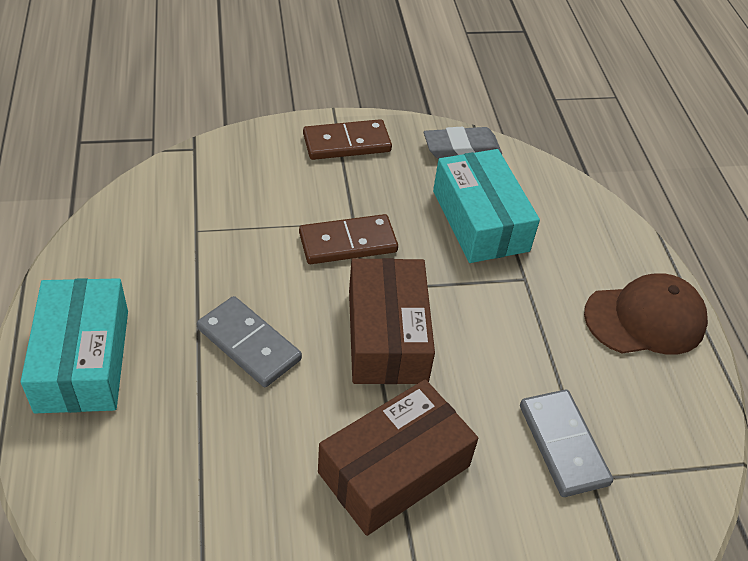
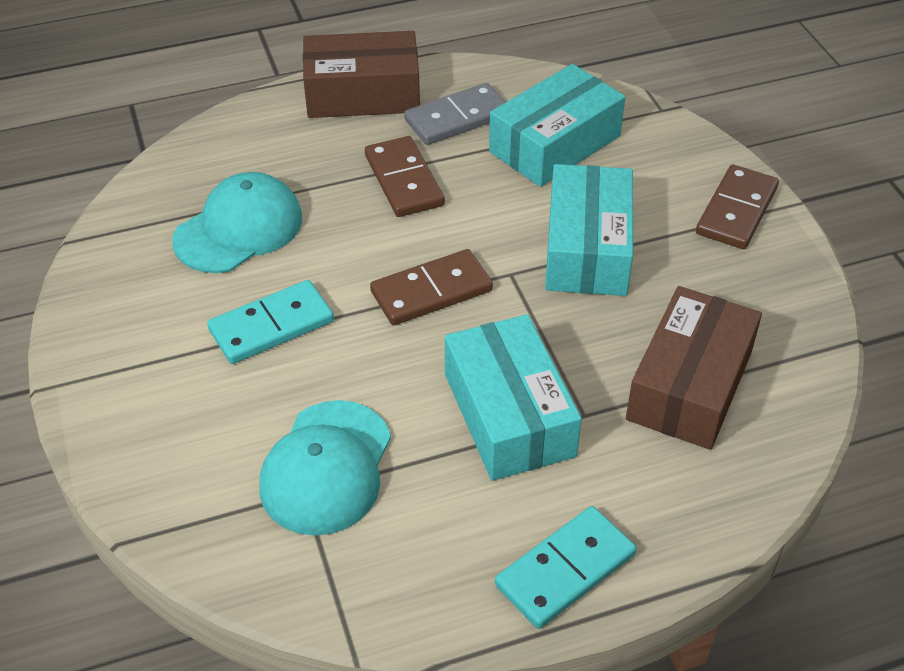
brown cap: [584,273,708,355] = 1 -> none = 0
brown domino: [299,214,398,264] [303,119,392,160] = 2 -> [365,136,445,217] [370,249,493,325] [696,164,779,249] = 3
grey domino: [197,296,302,387] [520,390,613,497] = 2 -> [404,83,506,145] = 1
grey eraser: [424,127,502,159] = 1 -> none = 0
turquoise box: [21,278,128,413] [433,149,540,263] = 2 -> [445,314,582,481] [489,64,625,187] [545,164,633,296] = 3
turquoise cap: none = 0 -> [172,172,302,273] [259,400,391,535] = 2
turquoise domino: none = 0 -> [207,280,334,364] [495,506,637,629] = 2

